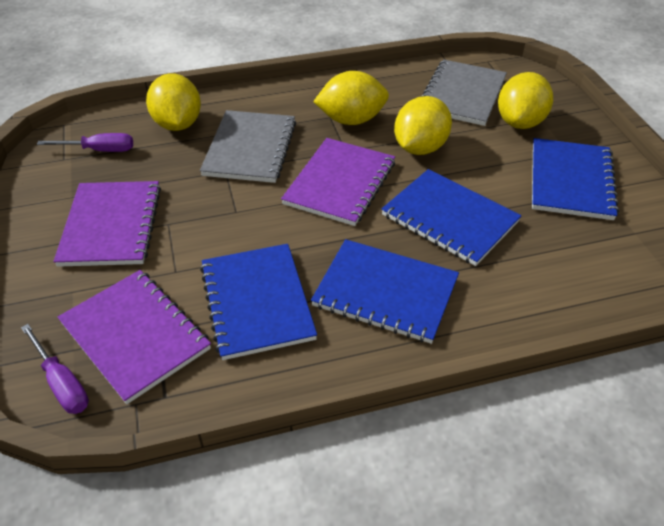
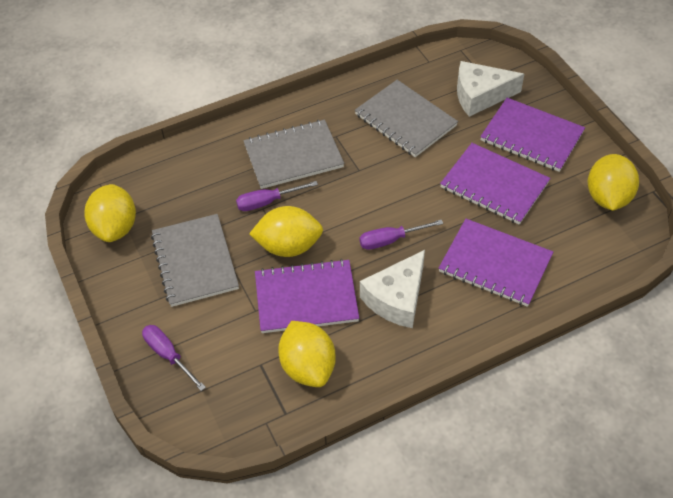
blue notebook: [200,244,317,360] [311,239,459,344] [382,169,522,266] [532,138,619,220] = 4 -> none = 0
grey notebook: [200,110,296,183] [421,60,507,126] = 2 -> [151,214,239,307] [243,120,344,189] [355,80,458,157] = 3
purple notebook: [53,181,161,267] [58,270,211,404] [281,138,395,226] = 3 -> [255,259,359,333] [439,219,553,307] [440,143,550,225] [480,98,585,172] = 4
purple screwdriver: [21,324,89,414] [37,133,133,152] = 2 -> [142,325,206,391] [236,181,318,211] [359,220,443,250] = 3
white cheese: none = 0 -> [360,250,425,328] [457,61,524,117] = 2

